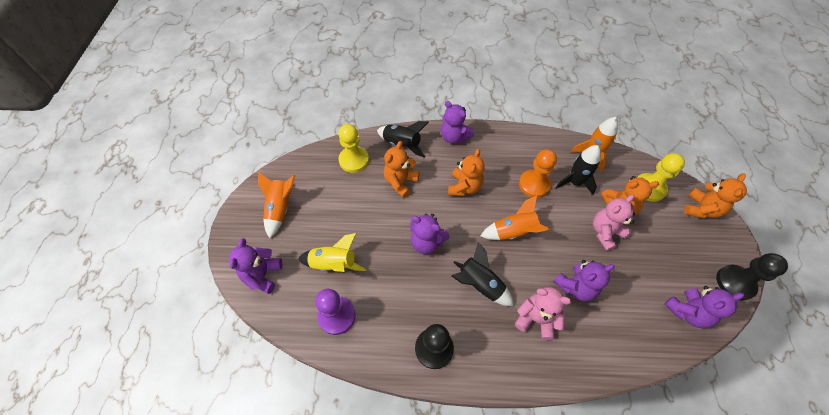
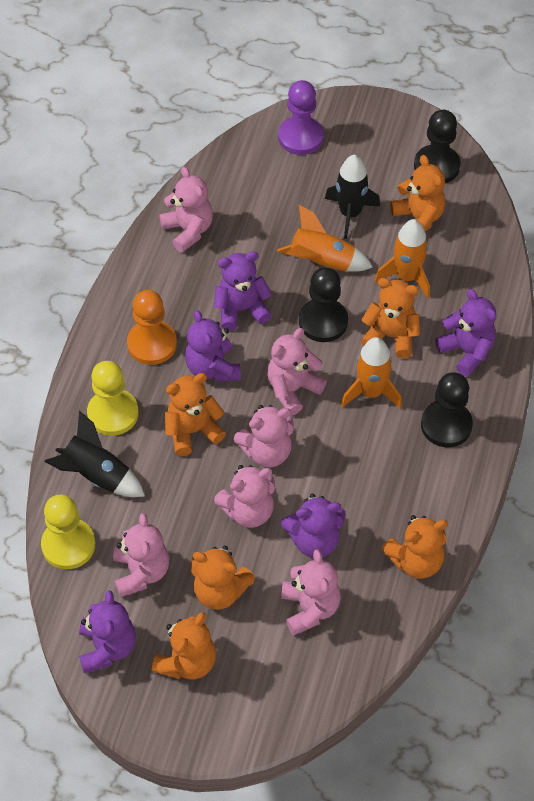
black pawn: [415,324,454,369] [716,253,788,300] = 2 -> [299,267,348,342] [414,110,461,183] [421,372,473,447] = 3
black rocket: [377,121,429,158] [451,242,514,306] [556,145,601,195] = 3 -> [44,411,145,497] [325,155,380,239] = 2
orange teddy bear: [384,141,420,198] [448,149,485,196] [601,176,659,214] [684,174,747,218] = 4 -> [152,612,216,680] [165,373,226,456] [191,546,255,610] [361,278,420,358] [381,515,448,579] [390,155,445,231] = 6
pink teddy bear: [515,287,572,340] [593,195,635,251] = 2 -> [113,513,169,597] [159,167,213,253] [214,465,275,528] [234,405,294,468] [267,328,327,415] [281,549,341,636] = 6
yellow rocket: [298,233,367,272] = 1 -> none = 0

